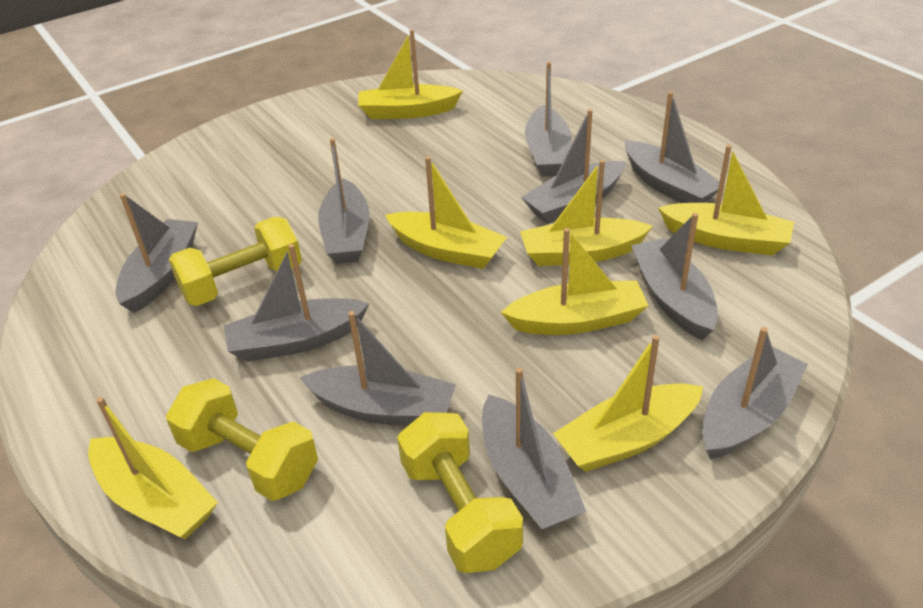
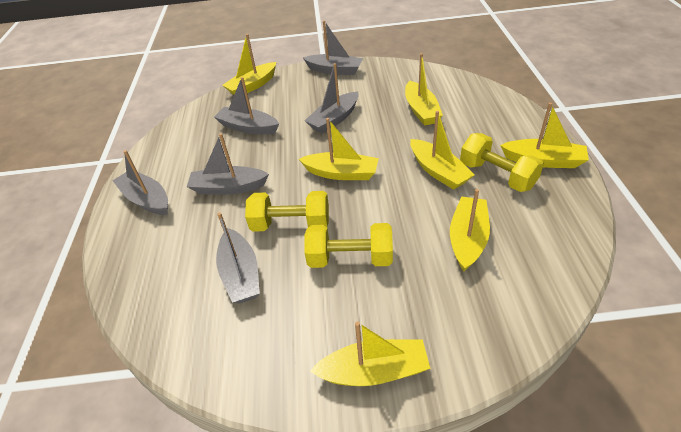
grey boat: [115,193,198,313] [223,244,370,362] [300,311,456,426] [318,138,369,264] [482,368,587,530] [521,109,626,224] [525,62,572,176] [625,92,725,203] [631,213,718,340] [702,327,808,459] = 10 -> [112,150,168,215] [187,133,269,195] [214,77,279,135] [216,212,260,303] [303,21,363,75] [304,63,359,133] = 6

